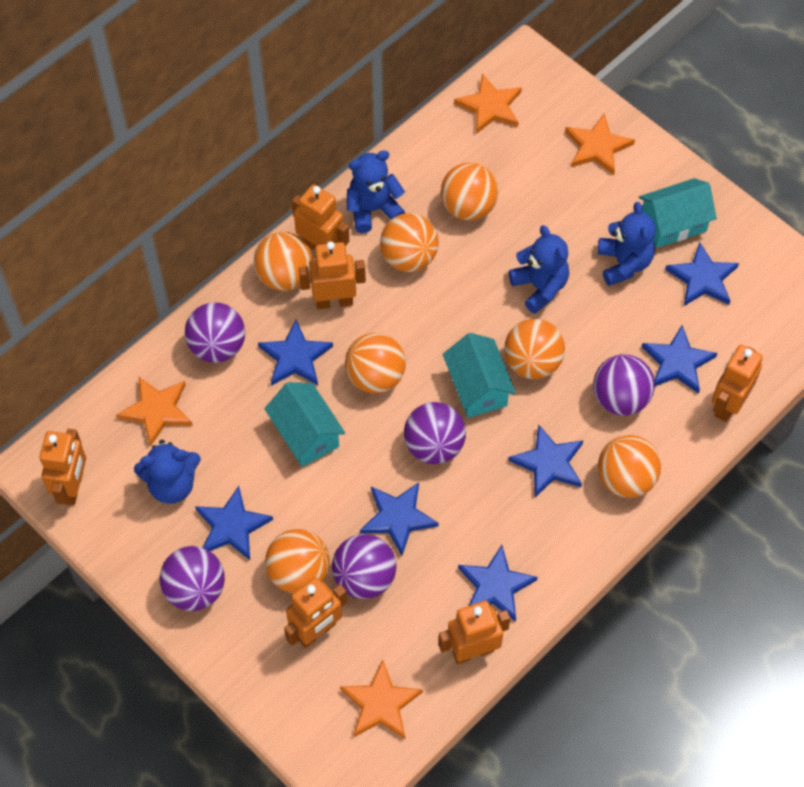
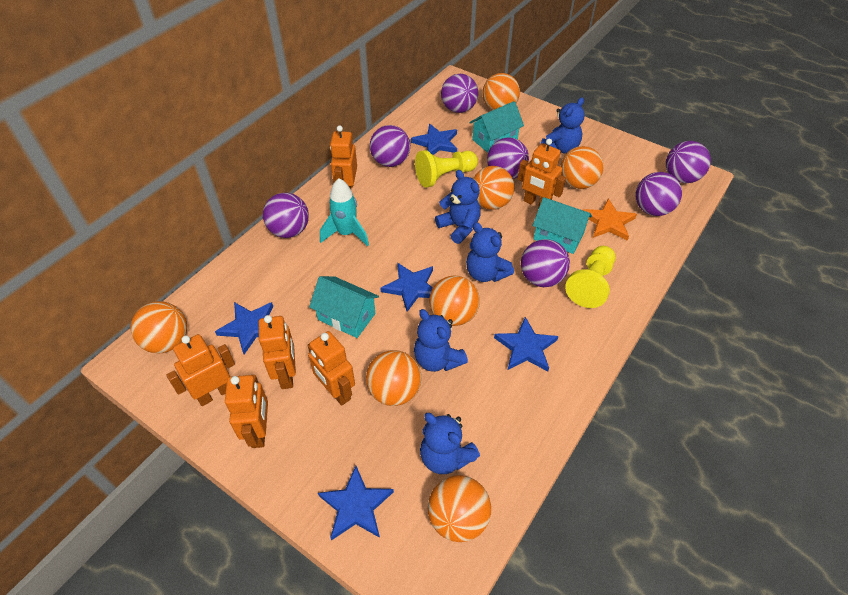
blue star: [195,486,273,560] [258,320,333,386] [360,482,439,555] [458,545,538,622] [508,425,583,497] [642,325,717,394] [665,242,739,306] = 7 -> [215,302,273,354] [318,466,394,541] [380,263,433,312] [411,124,457,155] [494,317,558,371] = 5
blue teddy bear: [134,440,201,504] [347,150,405,233] [509,225,569,314] [598,202,656,286] = 4 -> [414,309,468,372] [420,413,480,474] [435,170,481,244] [466,222,514,282] [540,97,585,154] = 5
orange star: [116,377,193,447] [340,660,423,739] [454,73,522,134] [565,113,635,175] = 4 -> [583,199,637,241] = 1
purple ball: [159,546,225,611] [185,302,245,363] [332,534,396,599] [404,402,466,464] [593,354,655,416] = 5 -> [263,193,309,238] [370,125,410,167] [441,74,478,113] [487,138,529,179] [521,239,570,287] [635,172,682,216] [666,141,711,183] = 7
turquoise rocket: none = 0 -> [320,178,369,247] = 1
yellow pawn: none = 0 -> [415,150,478,188] [565,246,615,308] = 2

